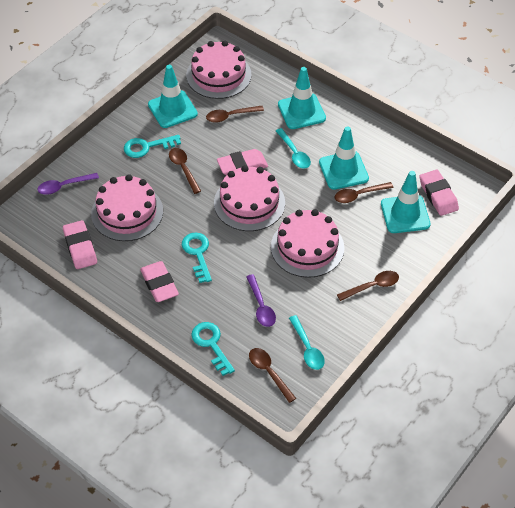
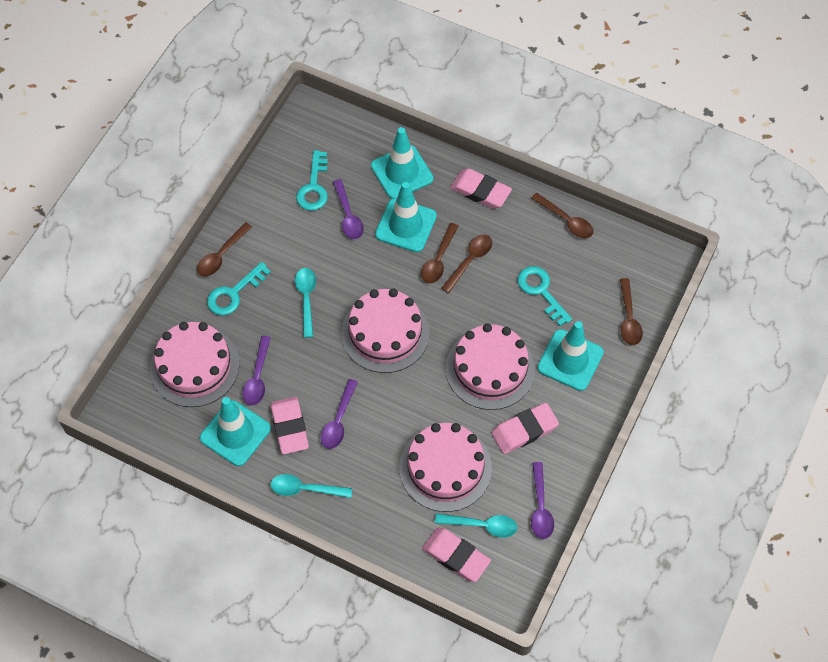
purple spoon: [38,173,99,195] [246,274,276,327] = 2 -> [242,336,271,405] [321,379,358,449] [333,179,364,239] [531,462,554,539] = 4
turquoise spoon: [276,128,311,169] [289,315,325,370] = 2 -> [270,474,352,498] [295,268,316,338] [435,513,518,538] = 3

